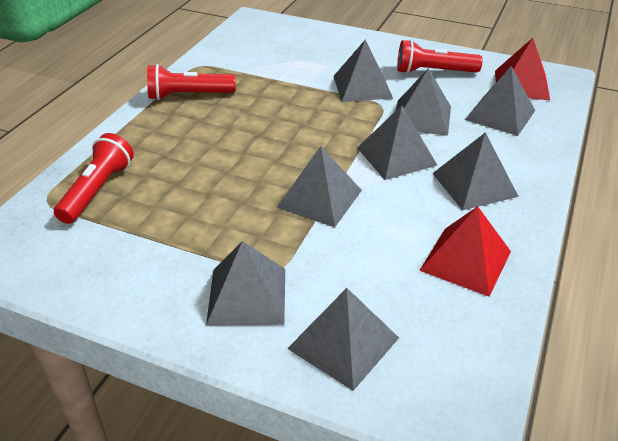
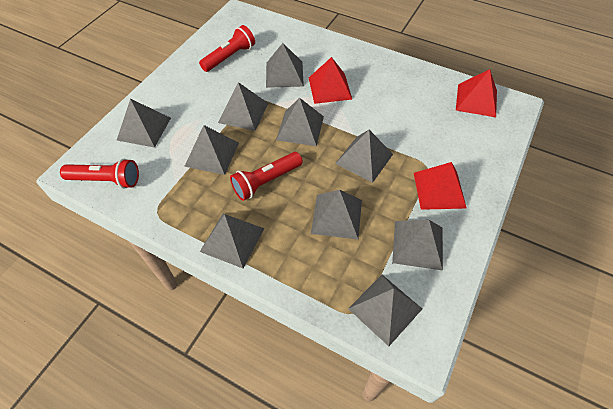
grey pyramid: [206,241,285,326] [277,146,362,227] [287,288,399,391] [333,39,393,102] [357,105,437,180] [396,68,451,136] [432,132,519,210] [465,66,535,136] = 8 -> [117,99,171,148] [184,125,239,175] [200,214,265,268] [218,82,268,131] [266,43,304,88] [276,98,324,146] [311,190,362,240] [335,130,393,183] [348,275,422,346] [392,220,443,270] = 10
red pyramid: [419,206,511,297] [495,38,550,100] = 2 -> [309,57,352,104] [414,162,467,210] [456,69,497,117] = 3

